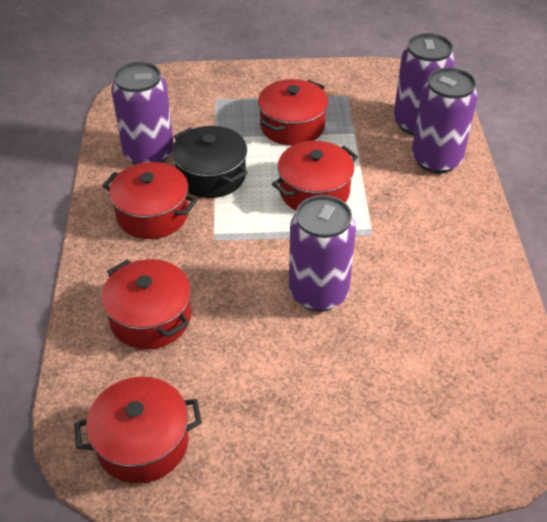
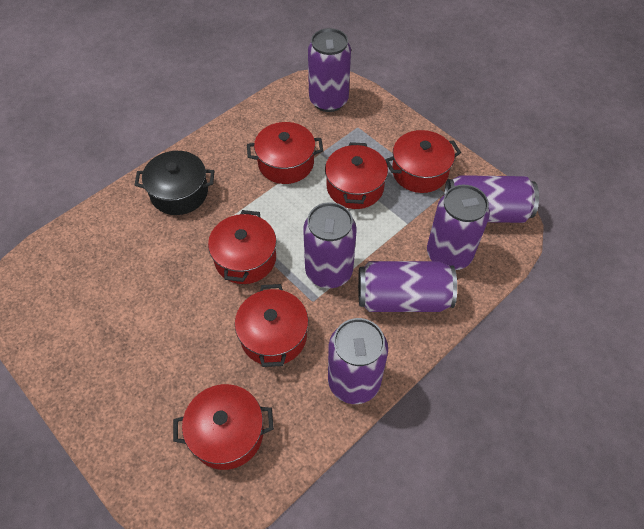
purple can: [111,62,174,165] [289,195,356,312] [394,33,455,135] [412,67,478,174] = 4 -> [303,202,356,288] [308,28,351,112] [328,318,388,404] [358,261,457,312] [427,184,490,270] [444,175,539,223] = 6
red pot: [74,377,202,484] [101,259,191,349] [102,162,197,239] [258,79,328,146] [272,141,358,210] = 5 -> [173,384,274,470] [208,210,276,284] [235,284,308,367] [247,122,323,184] [325,142,388,209] [385,130,461,193] = 6

